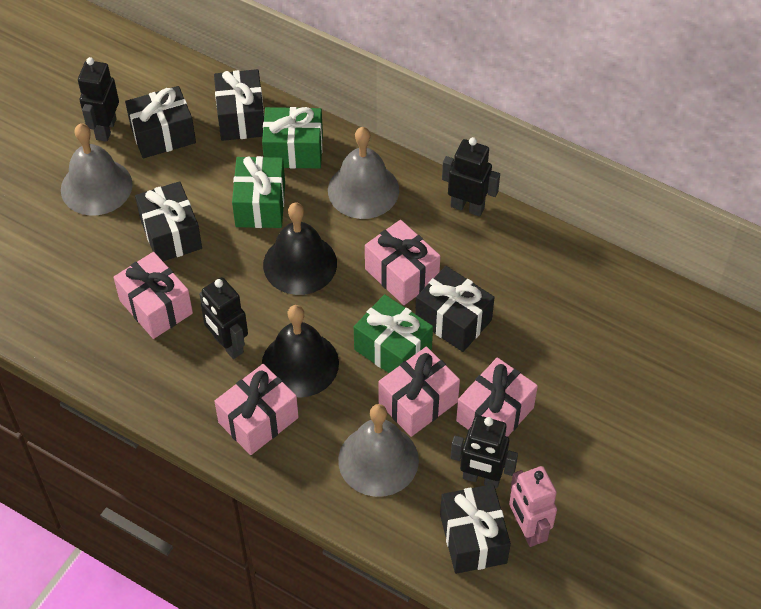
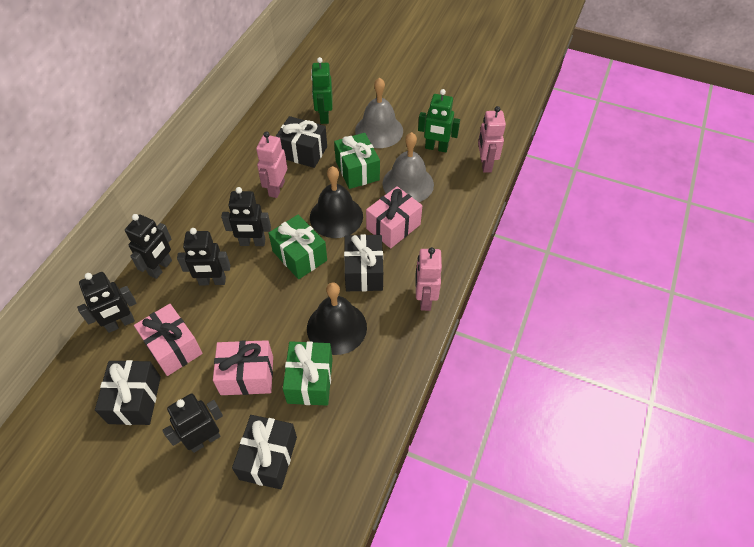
black gift: [125,86,196,158] [135,181,202,261] [214,69,264,141] [415,266,495,352] [440,484,511,574] = 5 -> [95,360,161,425] [232,415,297,489] [275,116,327,168] [344,234,383,292] = 4
black robot: [78,57,119,142] [199,277,248,359] [442,137,500,216] [451,415,518,488] = 4 -> [77,272,136,333] [125,214,172,279] [163,394,223,453] [177,228,230,286] [221,187,271,246] = 5
green robot: none = 0 -> [311,57,333,124] [418,89,460,152] = 2
grey bell: [61,124,133,216] [328,127,399,219] [338,404,419,497] = 3 -> [355,78,403,148] [382,132,434,202] = 2
pink gift: [113,252,193,339] [214,364,299,455] [365,220,440,305] [379,347,460,437] [456,357,538,437] = 5 -> [134,304,202,376] [213,340,273,395] [366,186,422,248] = 3
pink robot: [509,466,557,547] = 1 -> [256,131,287,198] [416,247,442,311] [478,106,506,173] = 3

